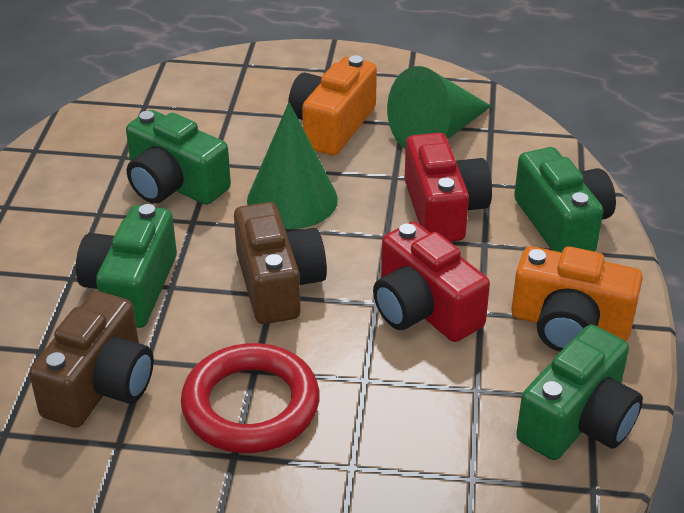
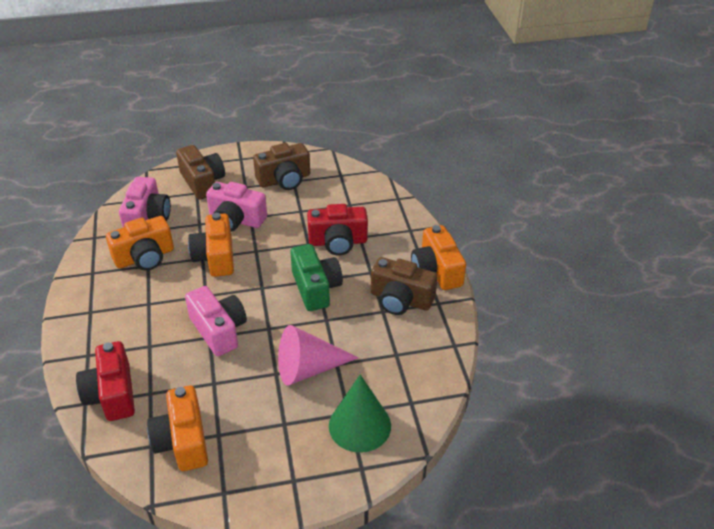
brown camera: [29,291,154,428] [234,202,327,324] = 2 -> [176,145,225,200] [253,143,310,190] [371,257,438,315] = 3
green camera: [76,204,177,328] [126,110,231,205] [514,147,616,252] [516,325,643,460] = 4 -> [290,244,343,311] = 1
green cone: [247,102,338,229] [387,66,492,149] = 2 -> [329,375,391,453] = 1
orange camera: [288,55,377,155] [511,246,643,352] = 2 -> [106,216,174,271] [147,386,208,471] [188,213,234,277] [411,225,466,290] = 4
pink camera: none = 0 -> [119,177,171,227] [185,286,247,356] [206,182,267,232] = 3
pink cone: none = 0 -> [278,325,359,386] = 1
red ring: [181,343,320,453] = 1 -> none = 0

